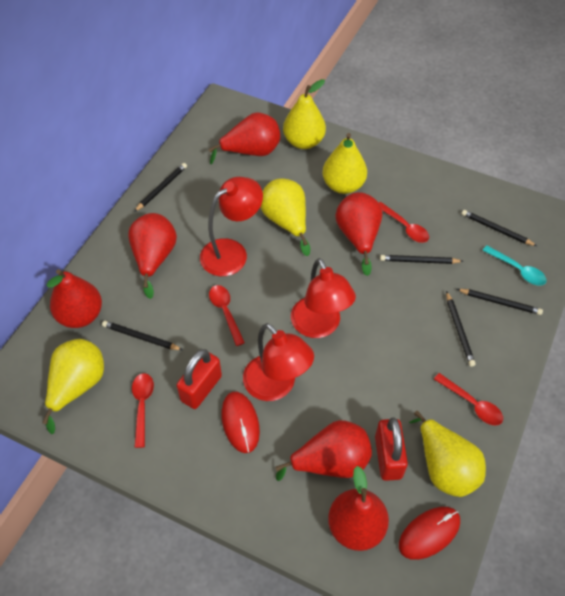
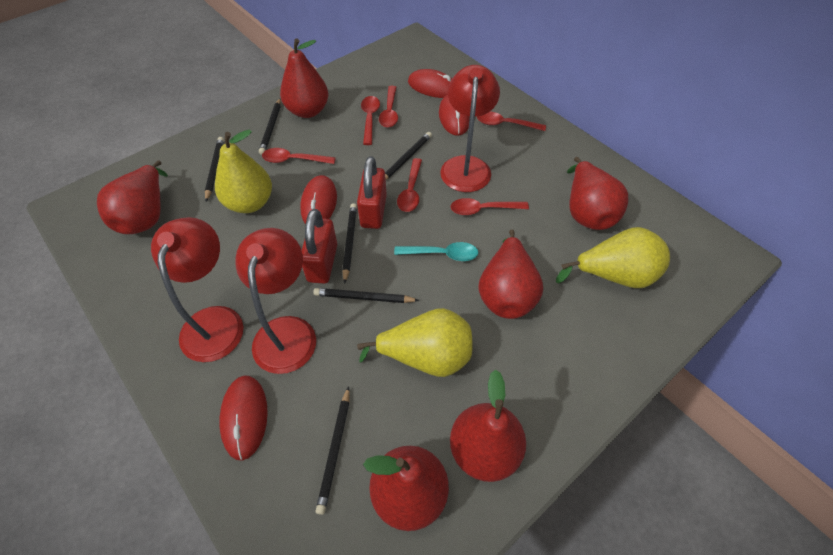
red mouse: [222,392,260,453] [399,507,460,560] = 2 -> [219,375,268,461] [300,175,337,224] [408,69,452,98] [439,94,470,136] = 4
red spoon: [132,373,154,448] [209,285,245,346] [379,202,429,243] [434,373,503,426] = 4 -> [262,148,336,164] [361,96,380,145] [379,86,398,128] [397,158,422,212] [451,198,529,215] [477,112,546,131] = 6
yellow pear: [42,339,104,434] [261,178,310,256] [283,79,326,149] [322,133,367,194] [409,411,486,497] = 5 -> [215,130,272,213] [357,308,472,377] [556,227,670,288] = 3

